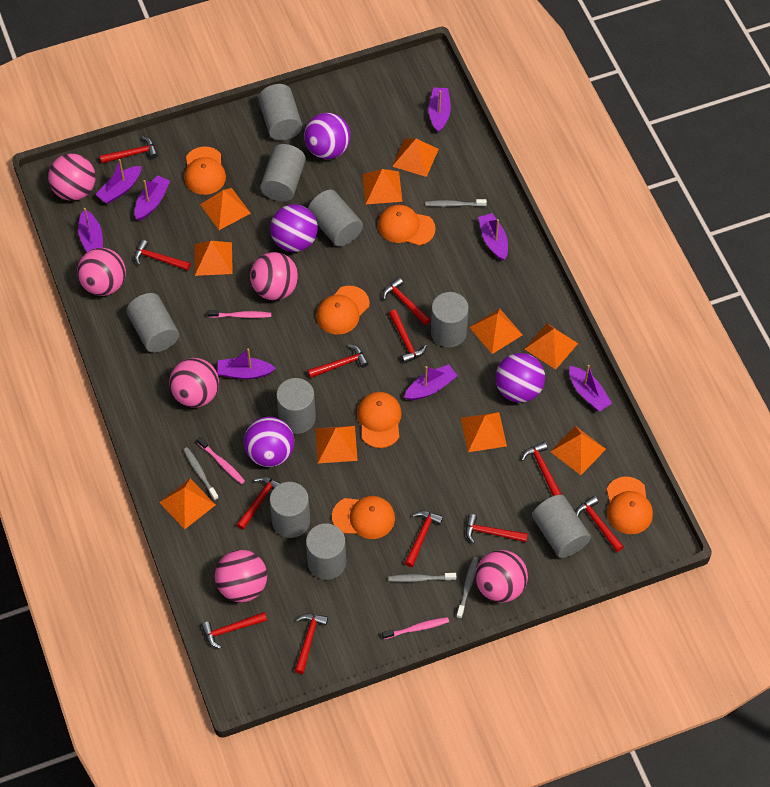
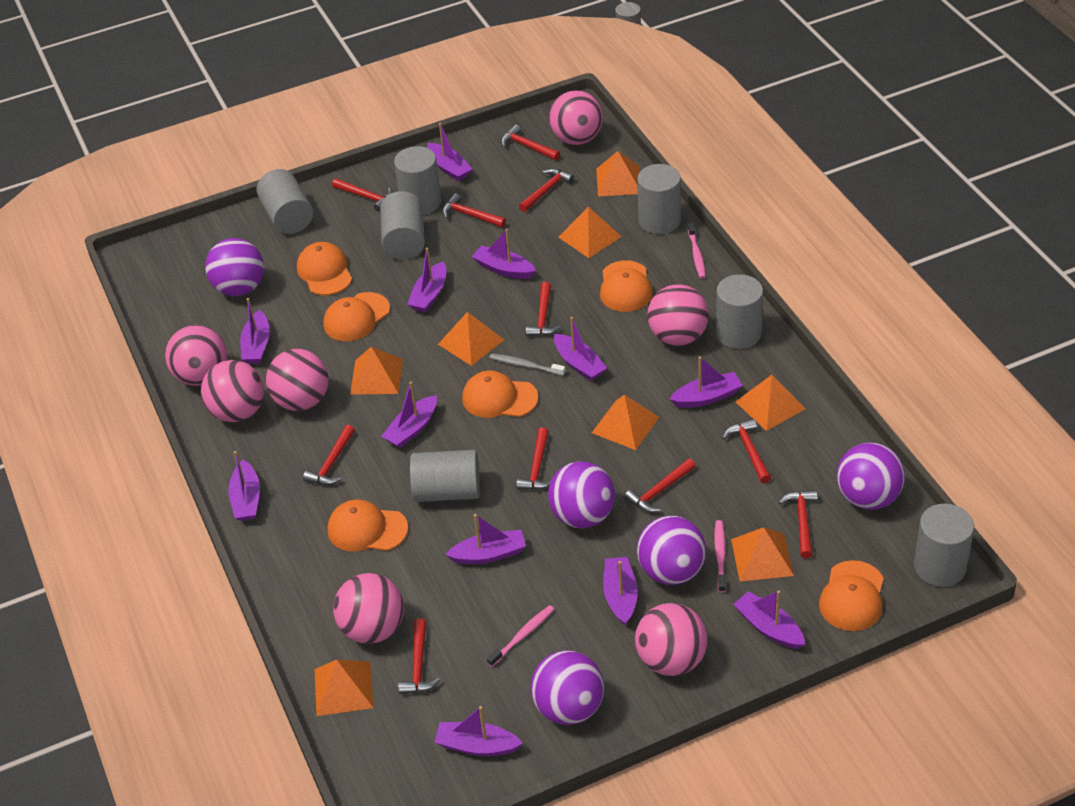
grey cylinder: [126,293,179,353] [258,84,302,141] [260,144,306,202] [270,482,310,538] [276,378,316,434] [306,523,346,580] [308,190,363,247] [431,292,469,348] [532,495,591,558] = 9 -> [256,169,313,234] [380,191,425,259] [394,146,442,215] [410,450,480,502] [637,164,681,234] [716,274,763,349] [914,504,974,587] = 7
grey toothbrush: [183,447,218,500] [388,573,456,582] [425,199,487,207] [456,557,478,619] = 4 -> [490,353,565,376] = 1
orange pyramid: [159,478,216,529] [194,241,233,276] [200,188,251,230] [315,426,358,463] [362,169,403,204] [392,138,439,177] [461,412,507,452] [469,308,523,354] [525,324,578,370] [550,426,606,475] = 10 -> [314,659,374,716] [350,347,403,395] [438,312,504,366] [559,207,622,258] [592,395,659,450] [596,151,640,196] [731,527,794,581] [735,375,806,431] = 8
pink ball: [48,154,96,201] [77,248,126,296] [169,358,219,408] [215,550,267,602] [250,252,298,300] [475,550,528,603] = 6 -> [165,325,227,386] [201,360,264,422] [266,349,328,411] [333,573,404,644] [549,90,603,145] [635,603,708,676] [647,284,709,346] = 7
purple ball: [244,417,294,467] [270,204,318,252] [304,113,351,159] [495,353,545,403] = 4 -> [205,238,264,296] [531,650,604,725] [548,461,615,528] [637,516,706,585] [837,442,905,510] = 5
purple boat: [78,208,103,252] [96,159,141,204] [134,175,170,221] [217,348,276,379] [404,364,458,400] [429,87,451,133] [478,213,508,261] [569,365,612,411] = 8 -> [228,451,260,521] [240,298,270,364] [381,382,437,448] [407,248,446,312] [427,123,472,181] [434,706,523,756] [445,514,526,564] [472,229,536,279] [554,317,607,381] [603,557,638,626] [669,356,743,408] [733,590,805,649] = 12
red hammer: [100,136,158,163] [134,240,191,271] [201,612,267,649] [237,476,281,530] [295,614,328,674] [307,345,368,378] [383,277,431,325] [389,310,427,363] [405,511,443,567] [466,514,528,543] [521,442,562,496] [575,496,624,552] = 12 -> [303,425,355,485] [332,178,393,212] [398,618,441,694] [442,193,506,227] [501,125,560,160] [516,427,551,490] [519,168,574,212] [526,282,561,336] [624,458,696,513] [723,419,771,483] [779,490,818,559] = 11

